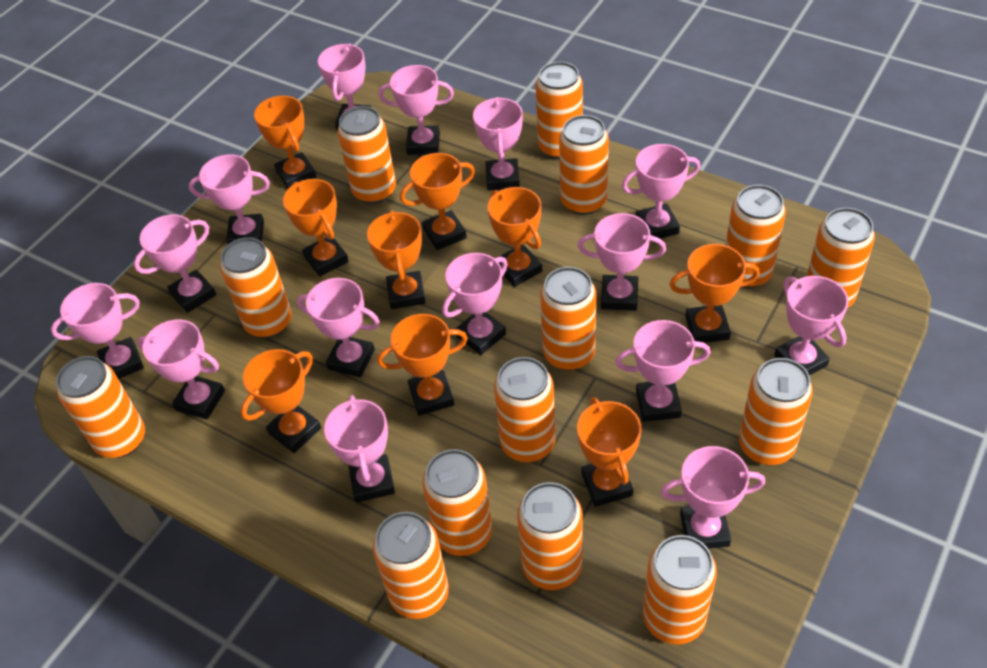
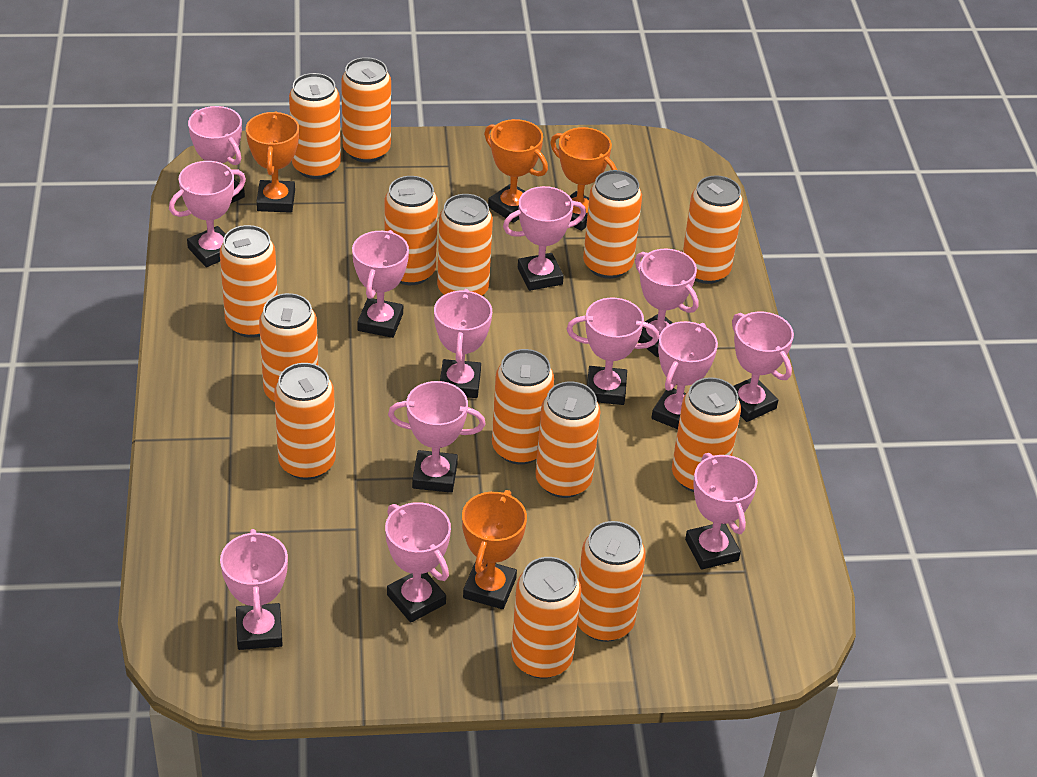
orange trophy: [241,349,321,453] [254,96,316,189] [283,179,349,277] [367,210,426,309] [377,314,468,416] [400,153,475,250] [488,187,542,287] [577,397,641,507] [669,244,760,343] = 9 -> [246,111,299,213] [462,490,527,609] [484,119,548,223] [550,127,617,231] = 4
pink trophy: [51,283,144,379] [134,215,216,313] [137,319,225,419] [189,155,270,244] [297,278,380,377] [318,43,372,131] [324,395,395,502] [378,65,454,155] [442,253,508,355] [473,97,523,191] [578,213,666,311] [615,320,711,422] [622,144,700,242] [661,446,765,549] [774,276,849,375] = 15 -> [169,161,246,267] [188,106,245,203] [220,529,288,650] [352,230,409,338] [385,502,451,623] [388,381,486,493] [434,289,492,398] [503,186,586,291] [567,298,659,405] [635,248,698,357] [652,321,718,429] [685,453,758,570] [732,311,794,422] = 13

